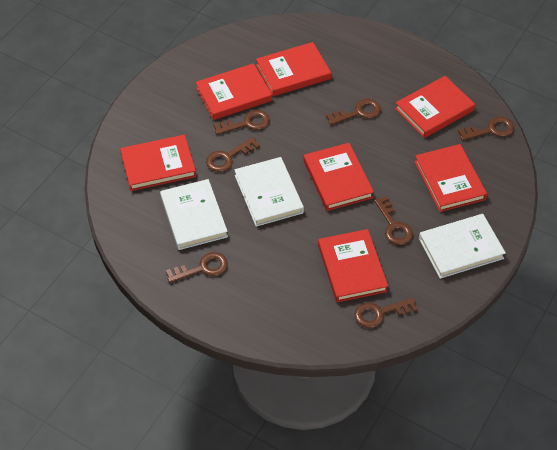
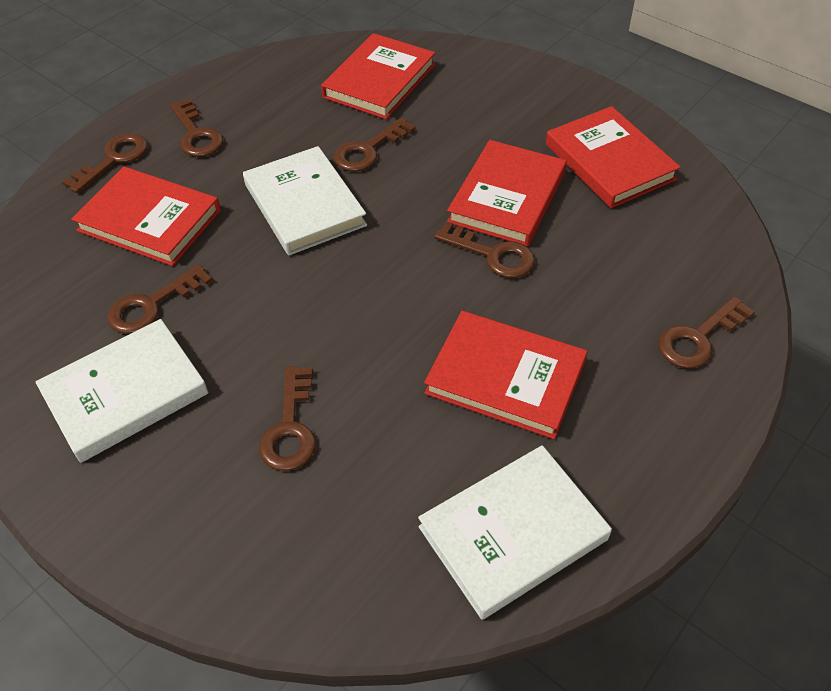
red book: [120,135,196,191] [195,63,272,120] [256,42,331,96] [303,143,374,211] [318,229,388,302] [395,76,475,138] [414,144,487,212] = 7 -> [71,167,221,266] [321,33,435,119] [424,311,588,439] [447,140,567,246] [546,106,681,208] = 5

